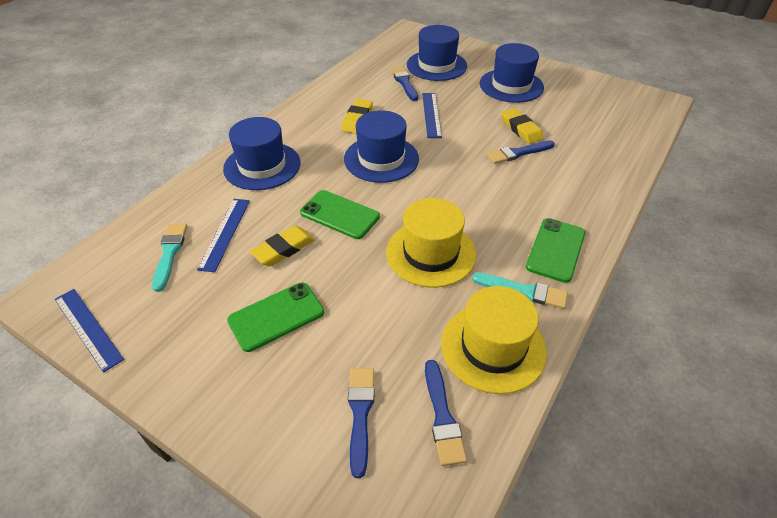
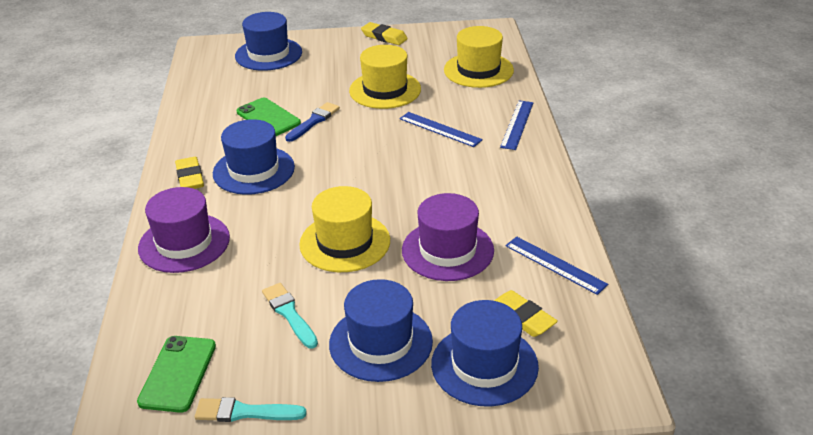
blue brush: [348,368,375,478] [391,66,418,101] [425,360,467,466] [487,140,555,164] = 4 -> [285,102,340,142] = 1
green phone: [227,282,324,352] [300,190,380,239] [526,218,585,283] = 3 -> [137,336,216,413] [236,98,301,136] = 2
purple hat: none = 0 -> [138,187,230,273] [402,193,494,281] = 2
yellow hat: [386,198,476,288] [441,286,547,394] = 2 -> [299,186,390,272] [349,45,421,109] [444,26,514,88] = 3

